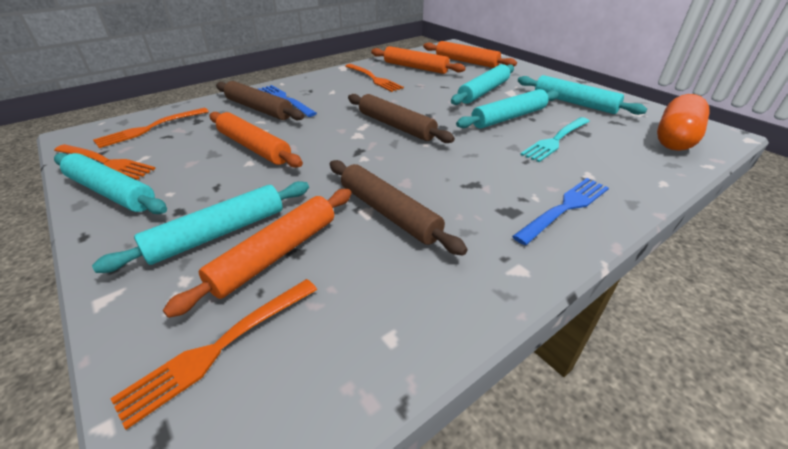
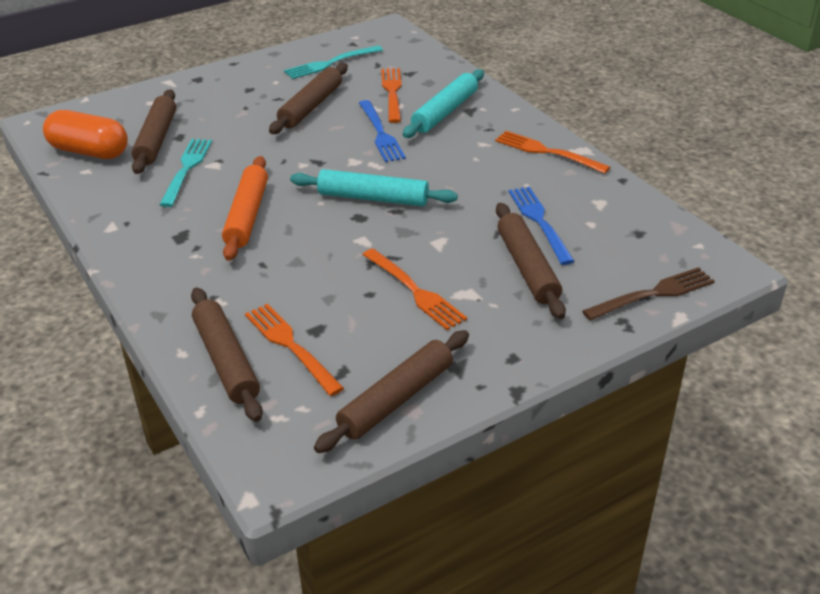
brown fork: none = 0 -> [582,267,715,320] = 1
brown rolling pin: [216,81,304,120] [330,160,468,255] [348,94,455,143] = 3 -> [132,89,176,174] [191,287,263,422] [269,63,348,134] [314,330,469,453] [496,203,566,319] = 5
orange rolling pin: [163,189,352,318] [209,112,303,168] [371,46,466,74] [423,41,517,68] = 4 -> [222,156,268,261] = 1
turquoise fork: [520,117,590,162] = 1 -> [159,139,212,207] [284,45,383,79] = 2
turquoise rolling pin: [54,153,167,214] [92,181,309,273] [451,64,514,105] [456,89,559,128] [518,75,647,115] = 5 -> [290,169,458,206] [403,69,484,138] = 2

